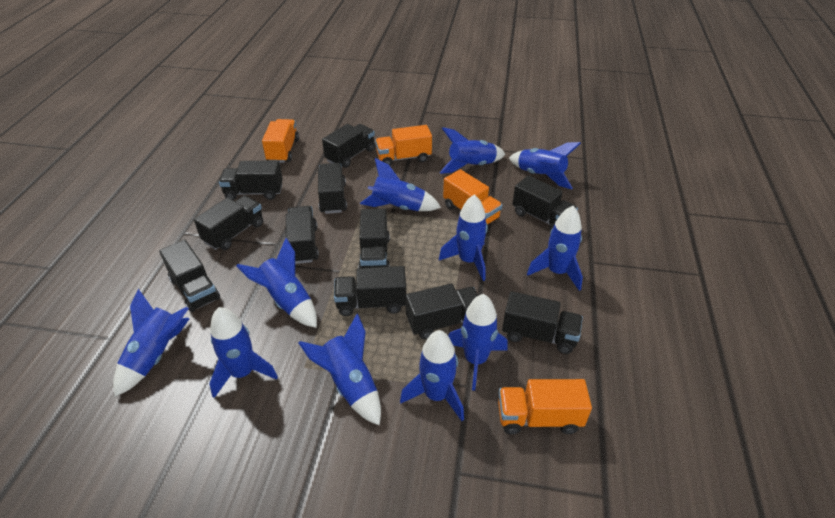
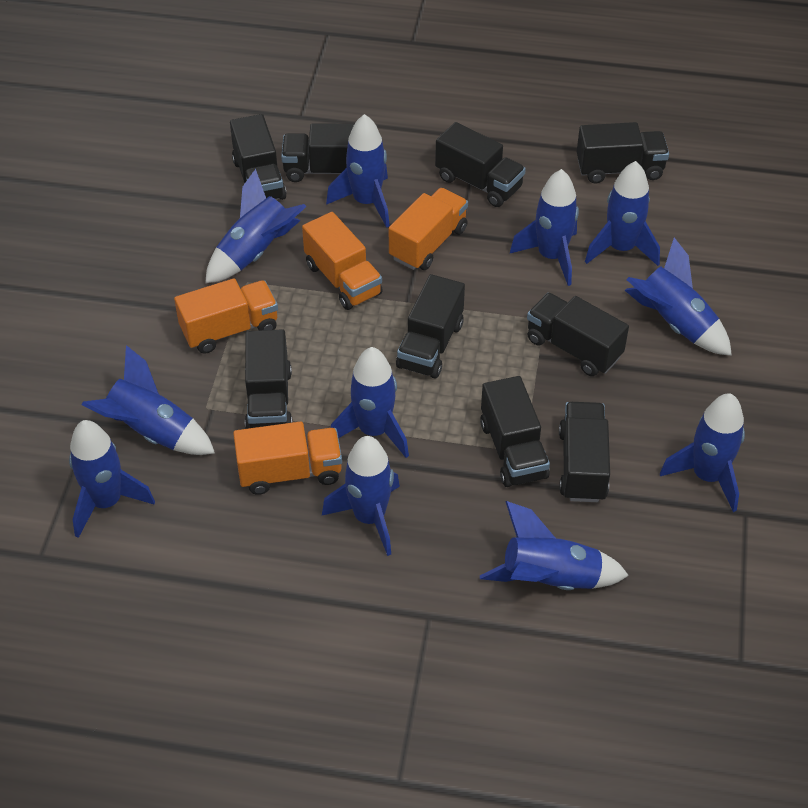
black truck: [159,240,220,312] [194,195,263,250] [219,160,283,200] [286,206,319,264] [318,163,347,214] [322,124,375,168] [334,266,406,316] [358,209,390,268] [406,284,478,339] [502,291,583,354] [512,175,578,231] = 11 -> [230,114,287,200] [245,329,293,429] [281,123,354,182] [396,274,465,378] [435,122,526,207] [480,376,550,487] [527,293,629,376] [559,402,610,502] [577,122,669,184] = 9

